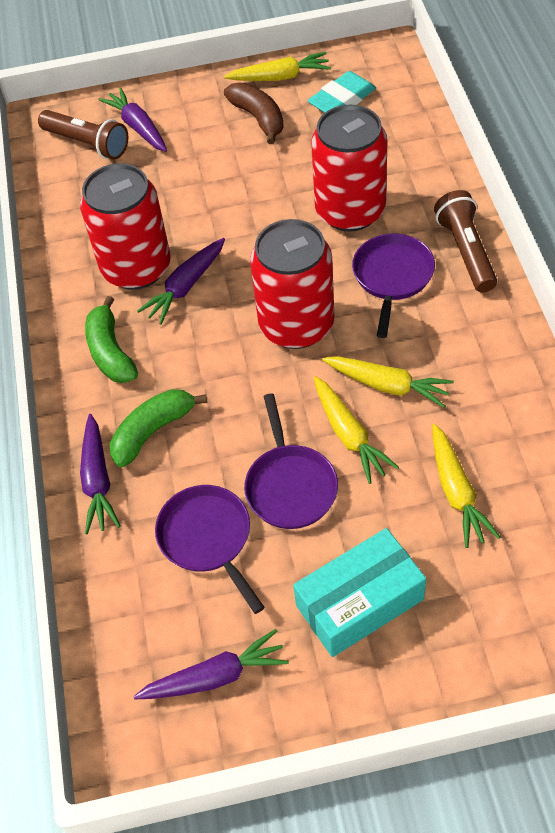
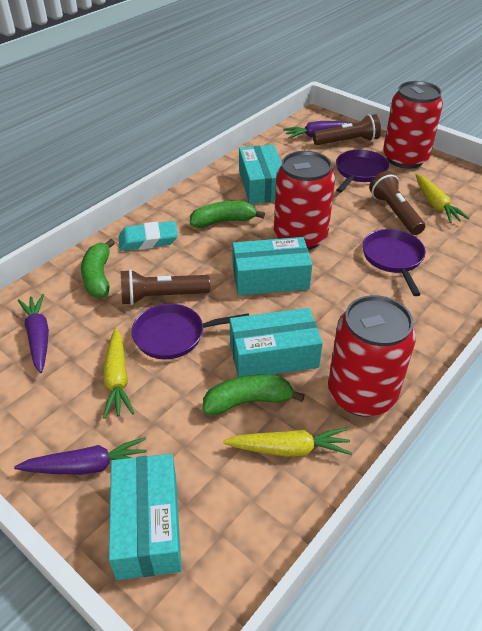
brown banana: [224,83,284,144] = 1 -> none = 0
brown flashlight: [38,110,128,160] [434,190,497,293] = 2 -> [121,269,210,305] [313,114,381,145] [369,171,425,235] = 3
green banana: [85,296,138,383] [110,389,207,467] = 2 -> [81,239,115,298] [190,201,265,228] [203,374,305,415] = 3
purple carrot: [80,414,121,534] [99,87,167,152] [133,629,289,699] [137,238,225,325] = 4 -> [14,437,147,475] [18,294,49,373] [283,121,355,139] = 3
turquoise box: [293,528,426,657] = 1 -> [109,454,182,580] [230,308,323,377] [232,237,312,295] [239,145,282,204] = 4
yellow carrot: [224,52,331,81] [314,376,399,484] [322,356,454,408] [432,424,501,548] = 4 -> [103,328,134,419] [223,427,352,457] [416,174,470,223] = 3

